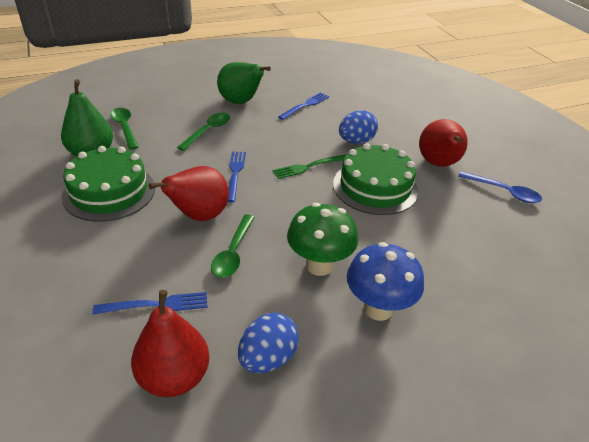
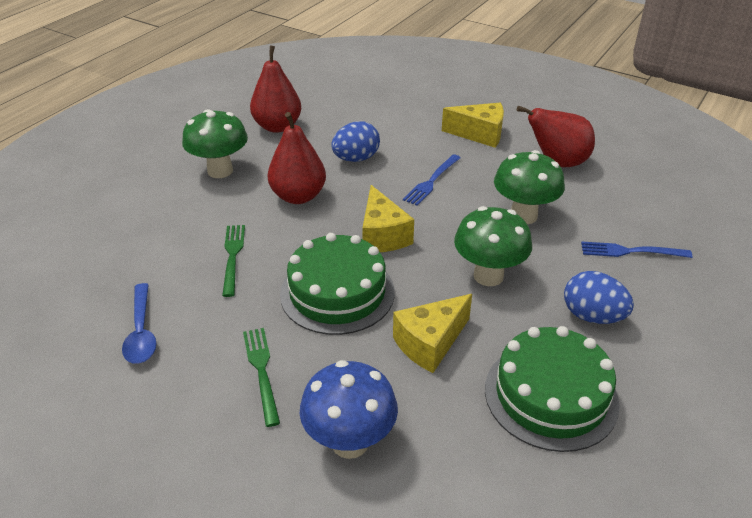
blue fork: [93,292,207,314] [228,151,246,202] [278,92,329,120] = 3 -> [403,154,461,206] [581,241,692,258] = 2
green fork: [273,154,346,179] = 1 -> [222,225,245,297] [243,328,280,427] = 2
green mushroom: [287,203,358,276] = 1 -> [182,109,248,178] [454,206,532,286] [494,150,565,224] = 3
green pear: [61,79,113,157] [217,62,271,104] = 2 -> none = 0
green spoon: [110,108,138,150] [177,113,230,151] [211,214,255,278] = 3 -> none = 0
yellow cheese: none = 0 -> [362,185,414,252] [393,294,472,373] [442,103,504,148] = 3

